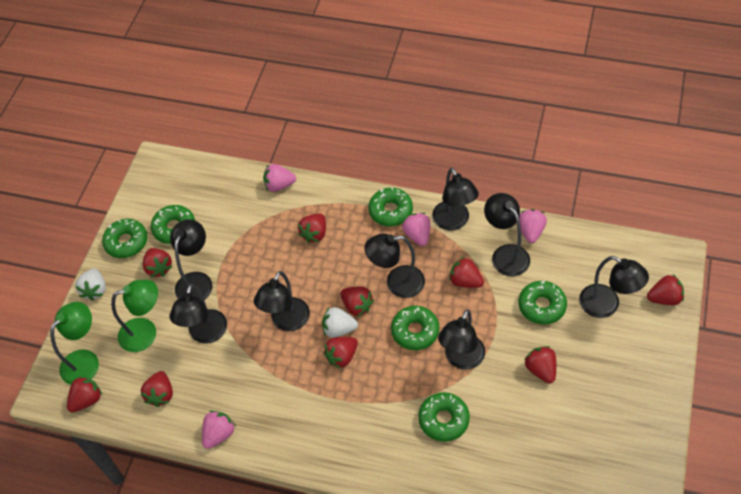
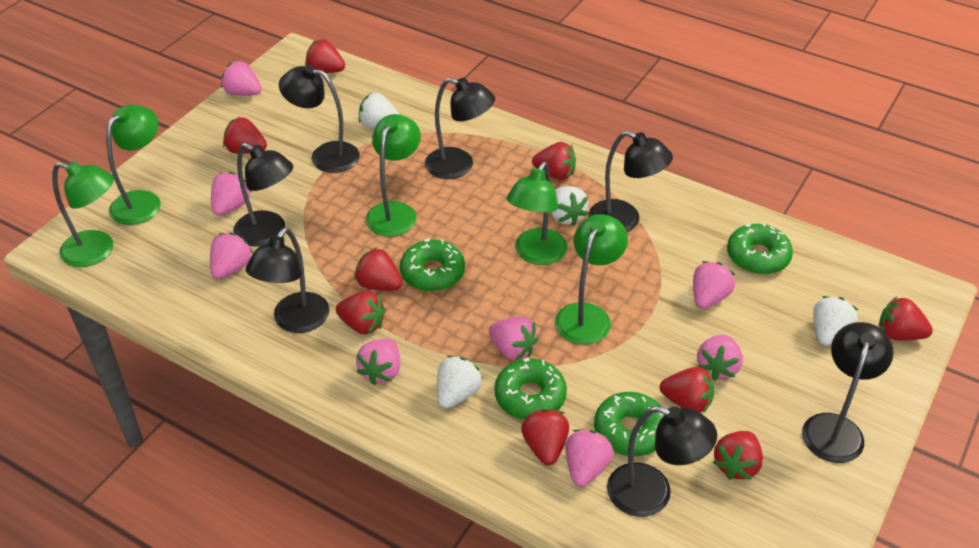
black lamp: [170,219,212,300] [170,284,227,343] [254,271,310,331] [364,233,425,298] [432,168,479,230] [438,309,485,370] [484,193,530,276] [579,256,649,318] = 8 -> [233,143,293,247] [246,227,329,333] [279,65,360,173] [425,78,495,179] [589,131,673,232] [607,406,717,517] [802,322,894,463] = 7
green donut: [102,219,148,258] [151,205,195,244] [368,187,413,226] [391,306,439,350] [418,392,470,442] [519,281,567,325] = 6 -> [400,238,465,292] [494,357,567,420] [594,392,664,456] [727,223,793,274] = 4
green lamp: [50,302,99,385] [111,280,158,352] = 2 -> [52,161,114,267] [106,105,161,225] [366,114,421,237] [507,162,567,265] [555,214,628,345] = 5
pink strawberry: [202,411,236,449] [263,164,296,192] [402,213,430,246] [519,209,547,243] = 4 -> [210,233,253,279] [211,172,252,216] [221,61,262,96] [356,339,401,385] [489,316,538,360] [565,429,614,486] [693,261,735,309] [697,335,743,381] = 8
white strawberry: [75,268,106,301] [322,307,358,338] = 2 -> [359,93,399,128] [437,356,483,408] [551,186,589,226] [813,296,858,346] = 4

